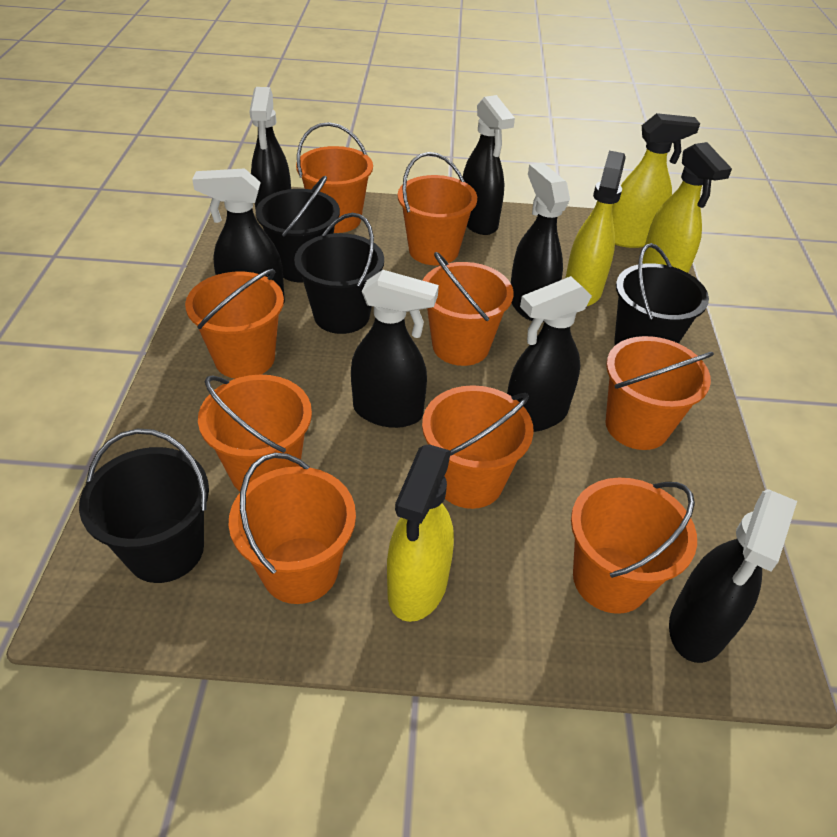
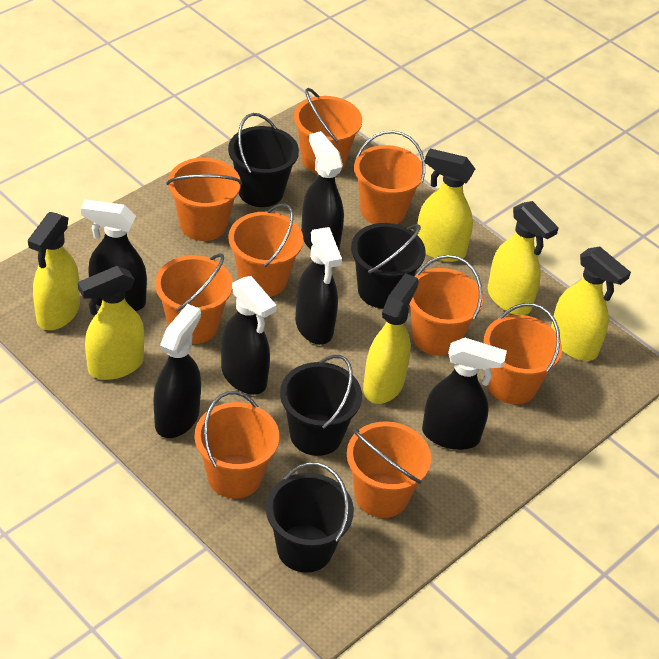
black spray bottle: [192,168,285,302] [249,87,291,209] [351,270,439,428] [463,95,515,235] [507,276,592,432] [511,163,570,322] [669,489,797,663] = 7 -> [81,200,147,311] [153,304,201,438] [221,276,277,395] [295,227,342,345] [301,131,344,250] [422,338,507,450] = 6
yellow spray bottle: [387,444,454,622] [565,151,626,306] [612,113,700,248] [642,142,732,273] = 4 -> [28,212,80,330] [78,266,144,380] [363,273,419,404] [417,149,475,262] [488,201,559,315] [551,247,631,361] = 6

